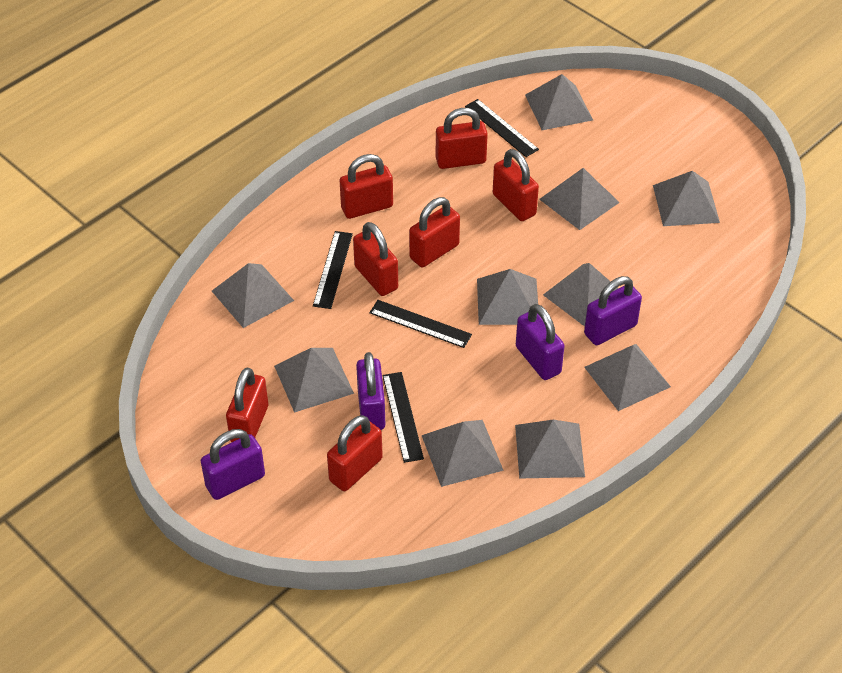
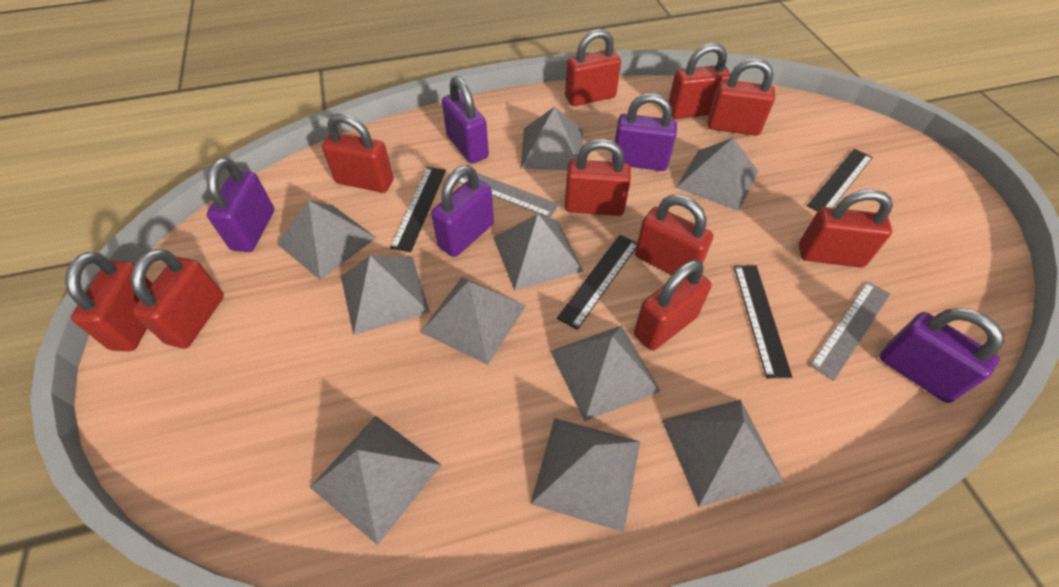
grey ruler: none = 0 -> [458,173,559,218] [810,282,890,381] = 2
purple padlock: [201,429,265,500] [356,352,385,430] [516,304,565,380] [584,276,642,345] = 4 -> [206,158,274,252] [431,165,494,257] [442,76,489,164] [612,93,677,171] [880,308,1004,403] = 5
red padlock: [226,368,268,443] [327,415,383,491] [339,154,393,219] [353,222,398,296] [409,197,460,267] [436,108,488,169] [493,149,539,221] = 7 -> [65,252,153,351] [131,249,224,348] [322,113,394,193] [565,29,621,106] [565,139,631,216] [634,260,712,351] [635,195,713,275] [669,43,731,119] [708,59,775,136] [799,189,893,268] = 10

